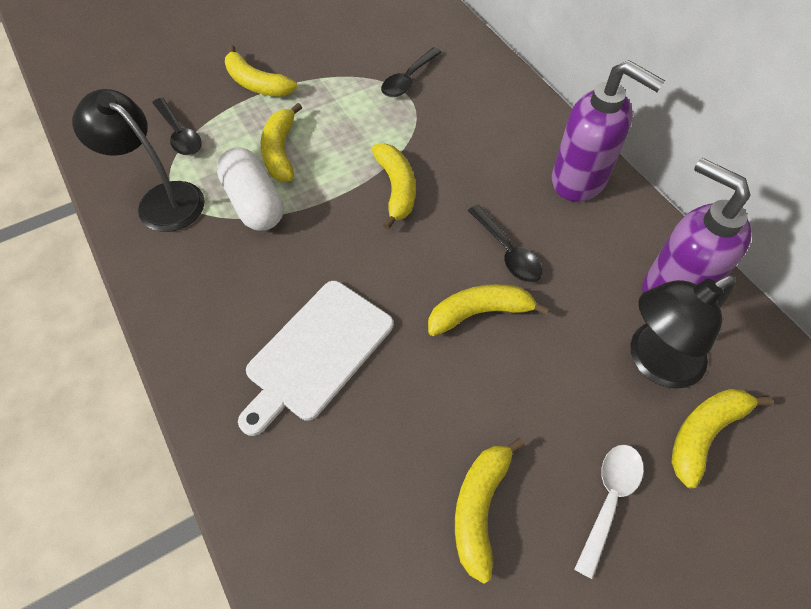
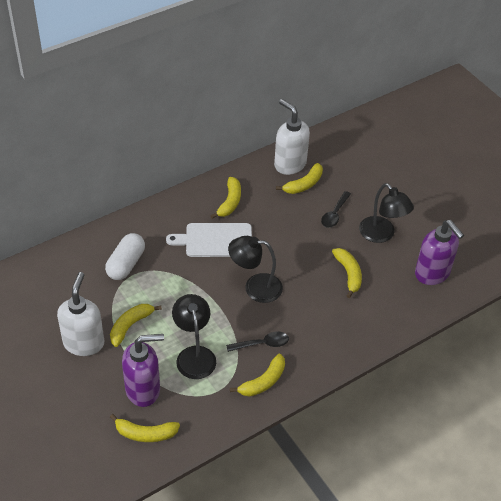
black lamp: [72,89,205,232] [631,275,736,389] = 2 -> [172,294,216,379] [228,236,283,303] [359,183,414,243] = 3
black spoon: [152,98,202,155] [381,47,442,97] [468,205,542,283] = 3 -> [226,332,289,352] [321,191,351,228] = 2
white soap dispenser: none = 0 -> [57,272,104,356] [274,99,310,175] = 2
white spoon: [574,445,644,579] = 1 -> none = 0

